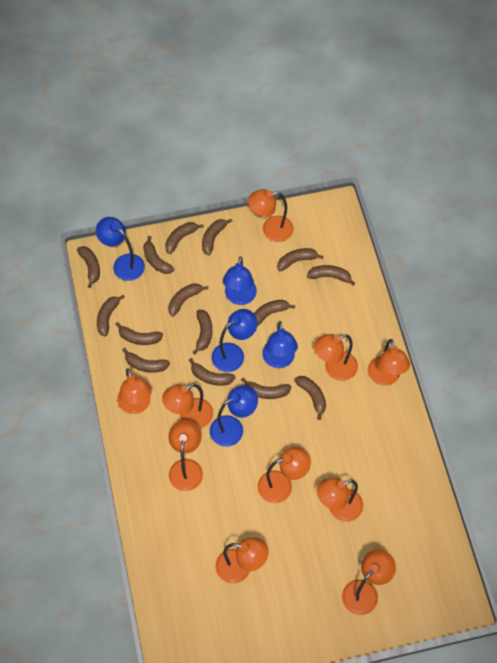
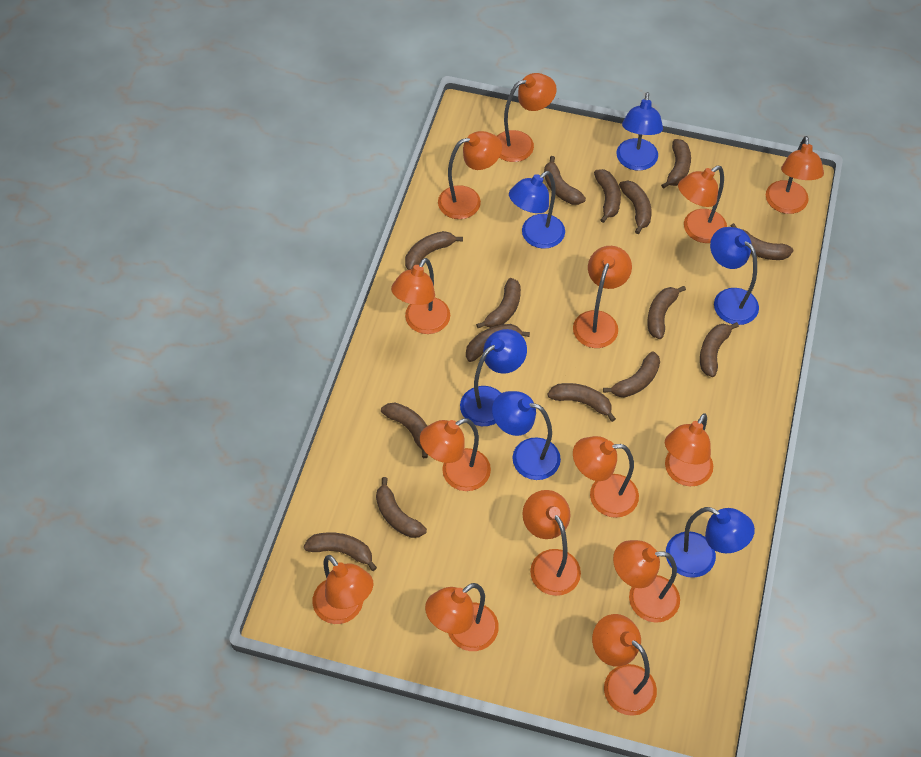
blue lamp: [96,217,145,281] [210,385,258,447] [212,309,258,372] [223,256,257,305] [262,321,298,368] = 5 -> [460,329,527,426] [492,391,561,480] [509,171,565,249] [617,92,663,171] [666,507,755,578] [710,227,759,325] = 6
orange lamp: [117,368,151,414] [162,383,213,428] [168,420,203,491] [215,538,269,584] [248,189,294,242] [258,447,311,503] [314,334,358,381] [317,478,363,522] [342,549,396,615] [368,339,410,386] = 10 -> [312,555,373,624] [391,258,450,334] [420,418,491,491] [425,583,499,651] [438,131,502,219] [497,73,557,162] [522,490,581,596] [573,246,632,348] [573,436,639,518] [592,614,657,716] [613,540,680,623] [665,413,713,486] [678,166,727,243] [766,136,824,214] = 14

